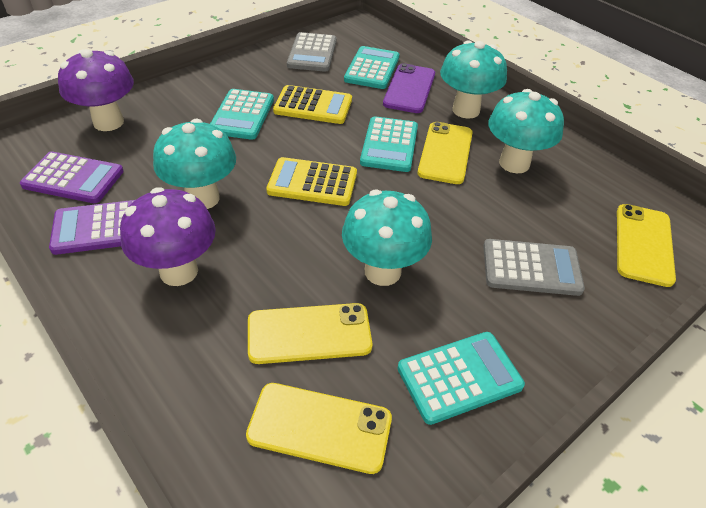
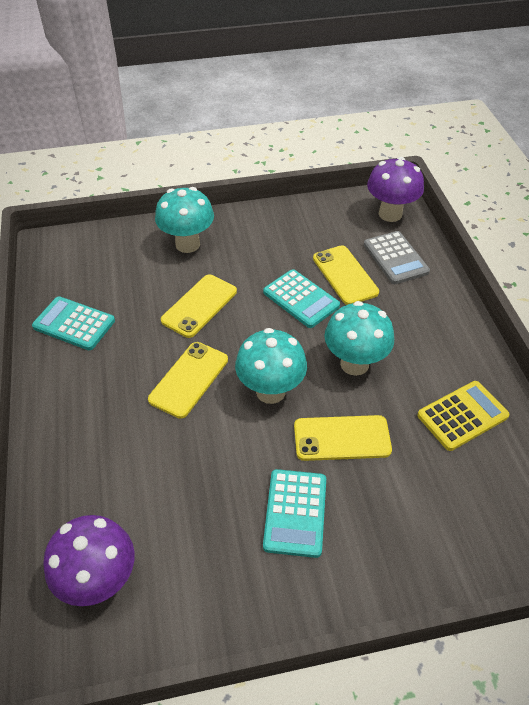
grey calculator: [287,32,337,72] [483,239,585,296] = 2 -> [364,231,430,284] = 1
purple calculator: [20,151,124,203] [49,200,135,255] = 2 -> none = 0
purple phone: [383,63,435,113] = 1 -> none = 0
turquoise calculator: [210,89,274,140] [344,46,399,89] [360,116,418,172] [397,332,525,425] = 4 -> [32,296,115,350] [263,269,340,328] [263,469,326,558] = 3
turquoise mushroom: [153,119,236,209] [342,190,432,286] [440,40,507,119] [488,89,564,173] = 4 -> [155,187,214,253] [235,328,307,404] [324,301,394,376] = 3
yellow calculator: [266,157,357,206] [273,85,352,124] = 2 -> [417,381,510,451] = 1

